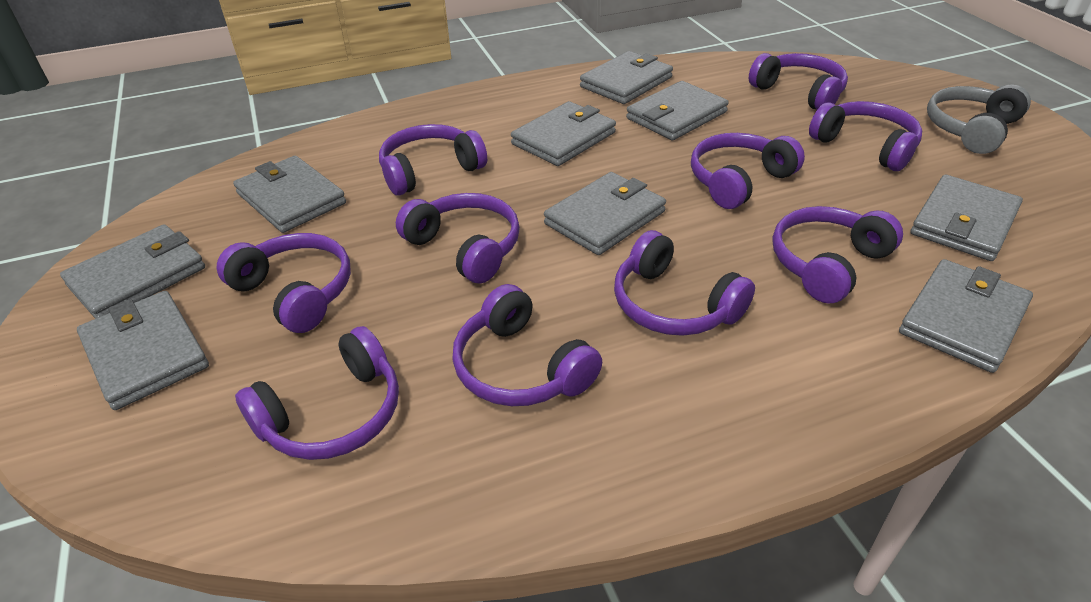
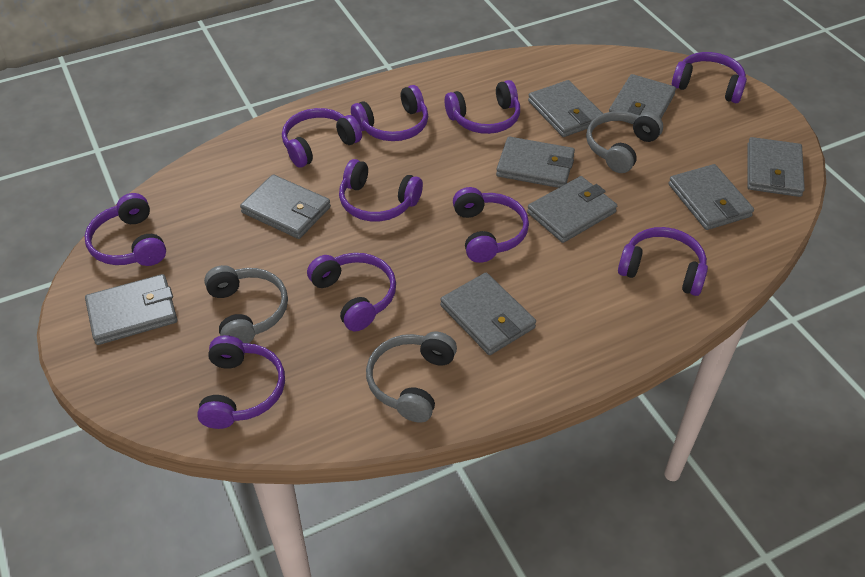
grey headphones: [927,84,1031,154] = 1 -> [204,265,288,344] [366,332,457,423] [586,111,663,173] = 3

